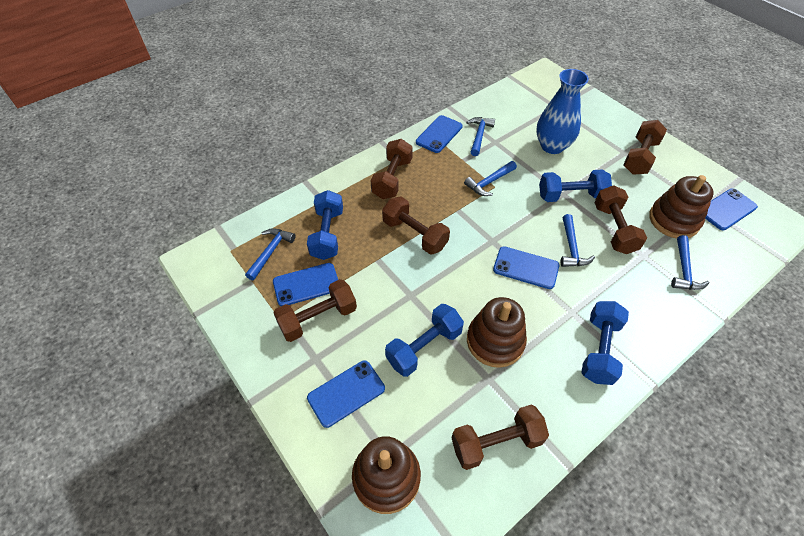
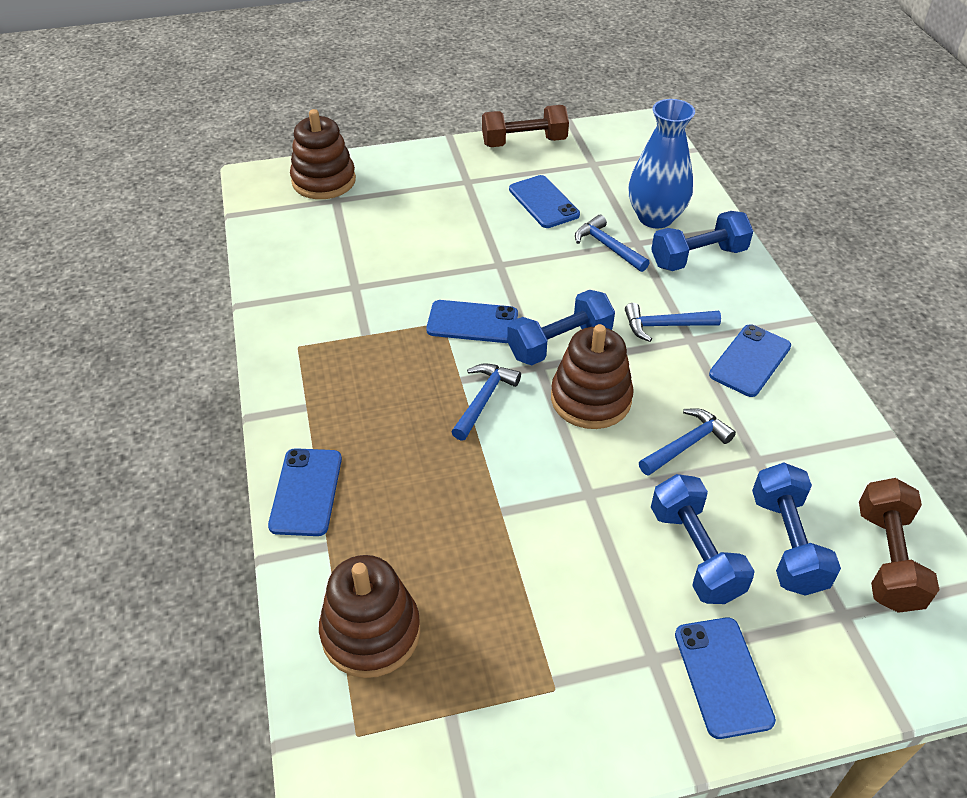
blue hammer: [245,228,295,280] [464,161,517,196] [466,117,495,156] [561,214,595,267] [671,235,709,290] = 5 -> [452,364,521,441] [575,215,650,272] [625,303,721,342] [639,408,736,476] = 4
brown dumbbell: [274,279,357,342] [370,139,413,199] [382,196,450,255] [452,404,549,470] [594,185,647,254] [623,120,667,175] = 6 -> [482,105,569,147] [859,478,940,613] = 2

